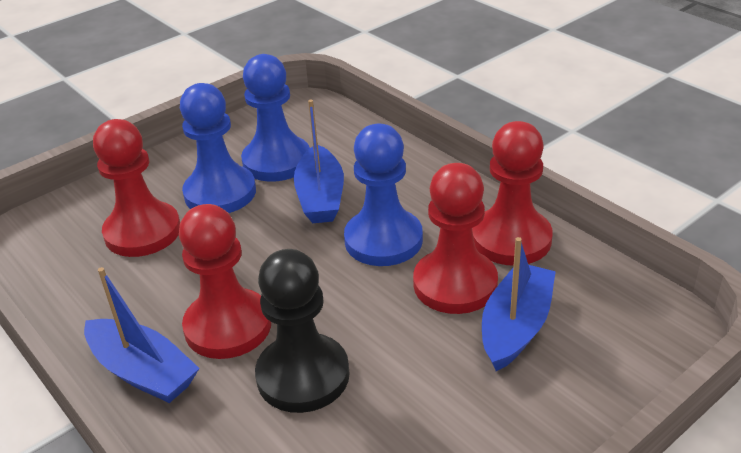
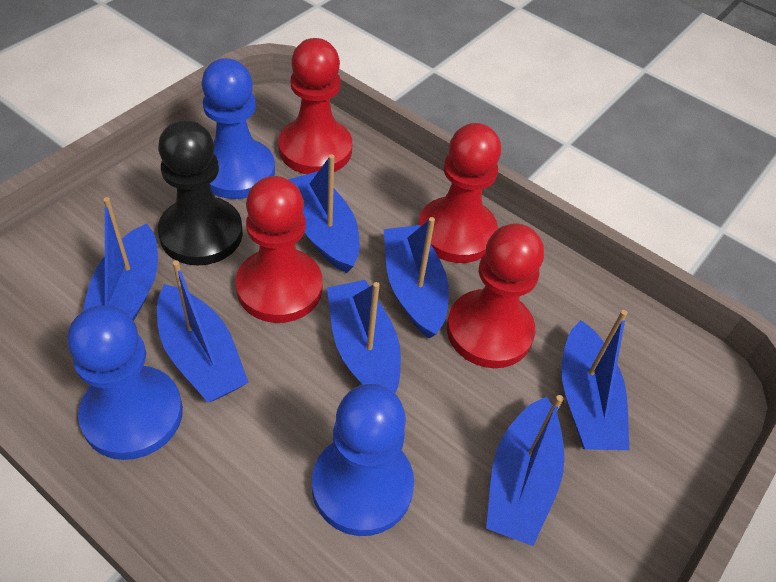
blue boat: [84,267,200,403] [294,99,344,223] [482,237,556,371] = 3 -> [83,197,158,321] [157,260,249,402] [288,155,360,273] [327,280,401,393] [384,217,449,338] [486,395,565,546] [561,310,629,450] = 7

